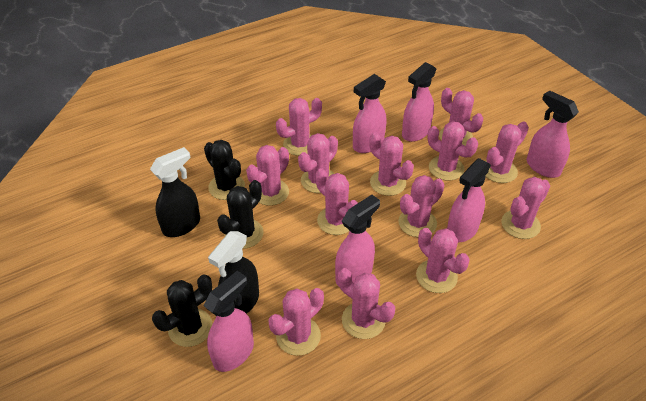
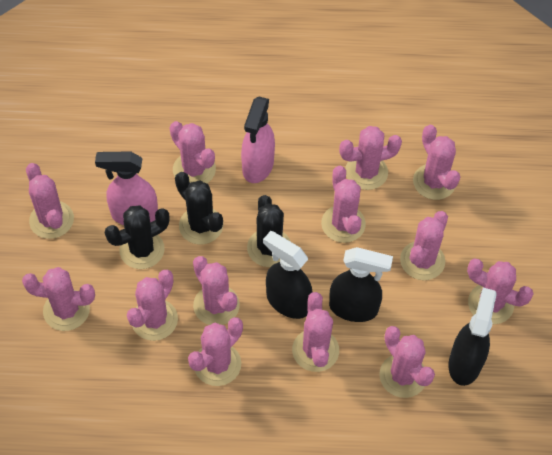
black spray bottle: [150,147,200,237] [208,231,259,314] = 2 -> [263,231,312,319] [329,247,393,322] [449,288,497,386] = 3
pink spray bottle: [204,271,254,372] [335,195,380,286] [353,74,386,153] [402,62,436,142] [447,158,491,242] [527,90,579,178] = 6 -> [95,151,158,225] [241,96,275,183] = 2

